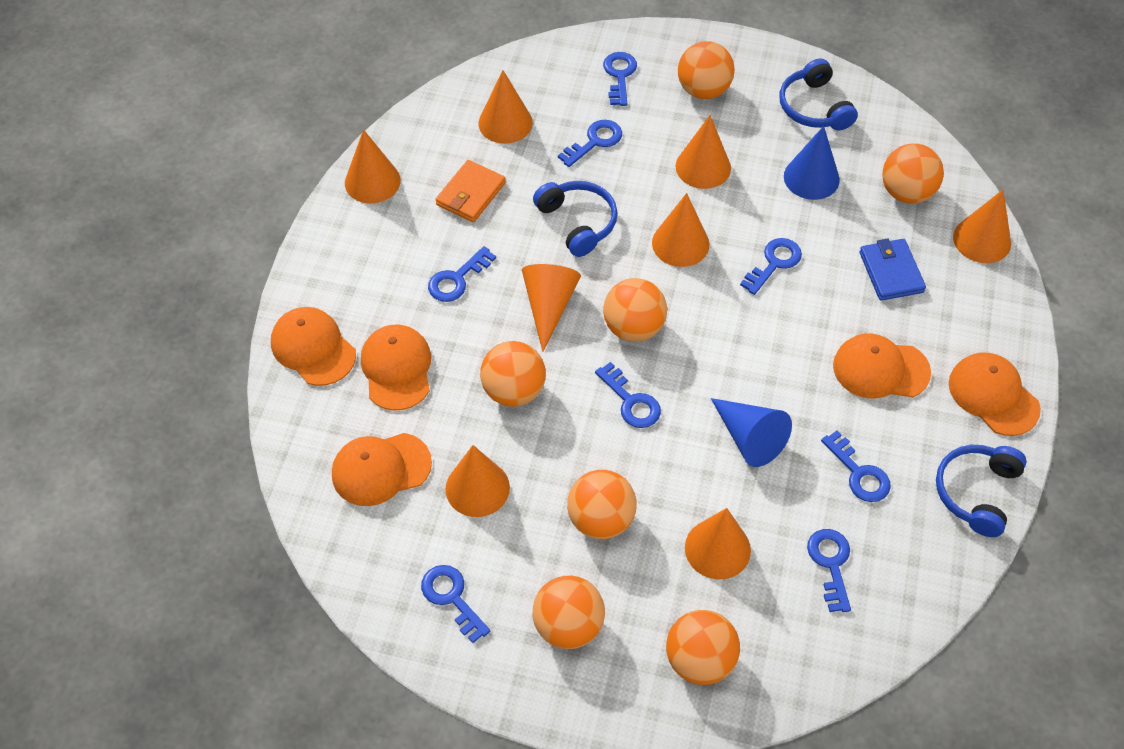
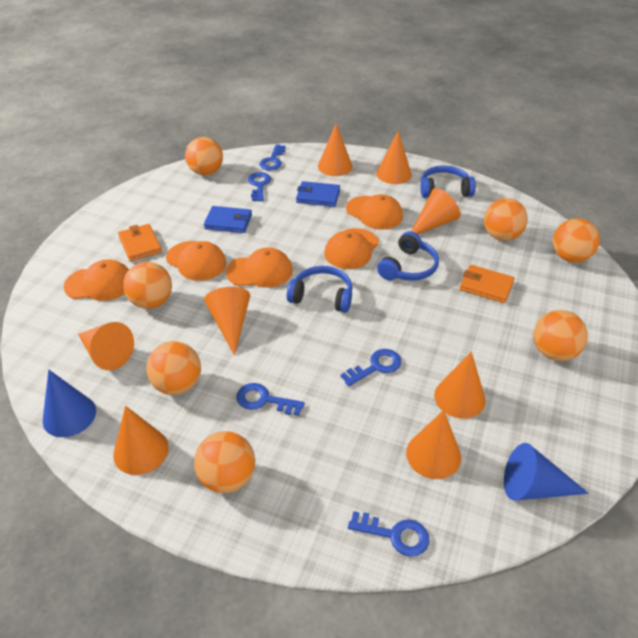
blue key: [421,565,490,643] [428,246,496,302] [558,120,622,167] [595,362,661,428] [603,52,637,106] [740,238,802,295] [807,529,851,612] [821,431,891,502] = 8 -> [236,383,305,416] [248,172,271,201] [259,144,286,170] [341,349,402,386] [348,511,430,557] = 5
blue wallet: [859,238,926,301] = 1 -> [204,206,252,233] [296,181,340,207] = 2
orange wallet: [435,160,506,222] = 1 -> [118,224,162,261] [460,265,515,303] = 2

